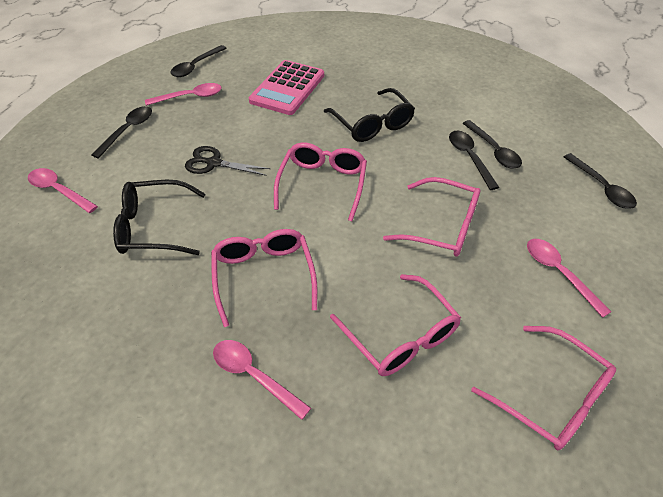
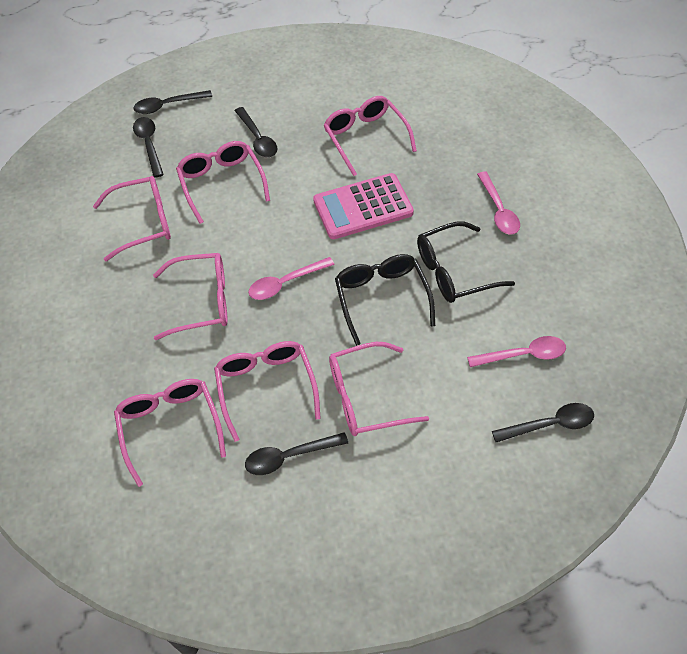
black scissors: [185,146,270,176] = 1 -> none = 0
pink glasses: [211,229,317,327] [274,142,367,221] [330,274,461,376] [383,177,481,257] [471,326,616,450] = 5 -> [93,176,171,262] [114,379,226,487] [153,253,228,340] [176,141,270,224] [214,341,321,442] [323,96,417,176] [329,342,429,436] = 7
pink spoon: [28,168,98,213] [145,83,222,106] [213,340,311,420] [527,239,611,318] = 4 -> [248,257,335,300] [467,336,566,367] [477,171,520,235] = 3

